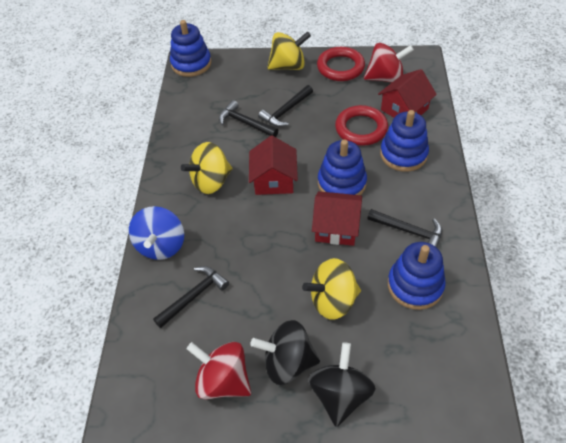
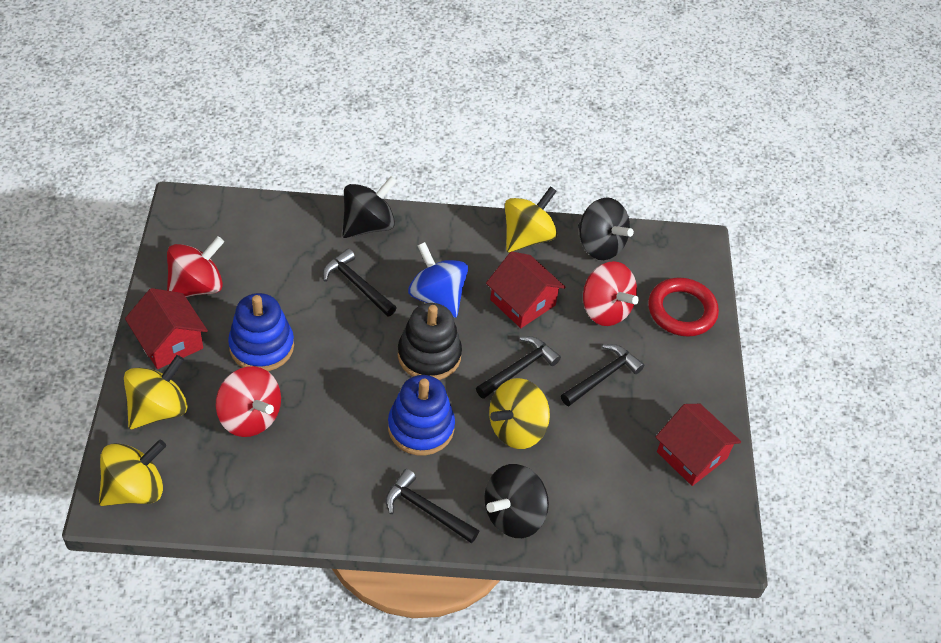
black spinning top: [251,320,320,385] [308,342,376,427] = 2 -> [342,176,397,238] [484,464,549,538] [578,197,634,260] = 3
black stacking toy: none = 0 -> [398,303,462,380] = 1
blue stacking toy: [170,20,211,77] [318,139,367,195] [380,110,429,172] [388,242,446,310] = 4 -> [228,293,294,371] [388,375,455,455] = 2
red ring: [317,47,365,81] [335,105,388,146] = 2 -> [648,278,719,336] = 1
red spinning top: [186,342,251,399] [364,43,414,83] = 2 -> [167,236,224,297] [216,366,281,437] [583,261,639,326] = 3
yellow spinning top: [181,142,232,194] [267,31,311,70] [302,258,361,320] = 3 -> [99,440,166,506] [124,355,188,429] [489,378,550,449] [505,186,558,252] = 4

